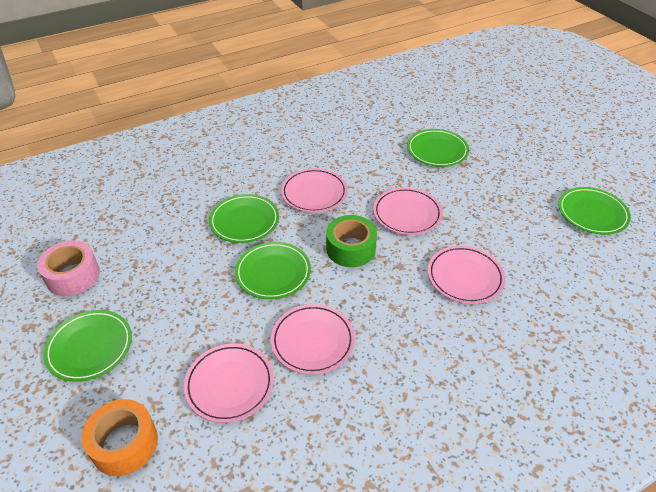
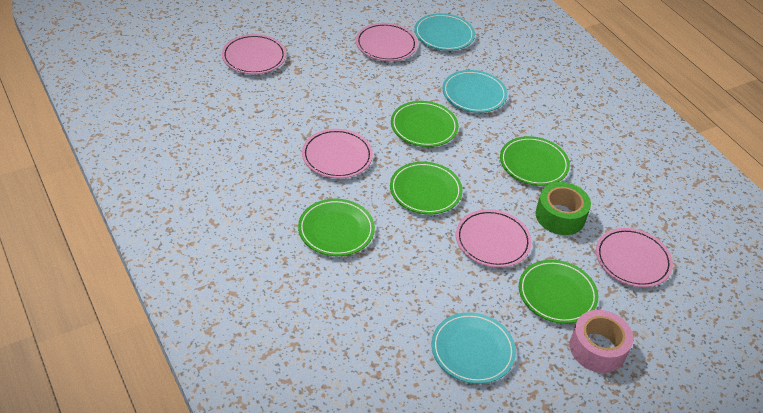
orange tape: [82,399,158,476] = 1 -> none = 0
turquoise plate: none = 0 -> [414,13,475,51] [432,312,516,384] [443,70,507,113] = 3

